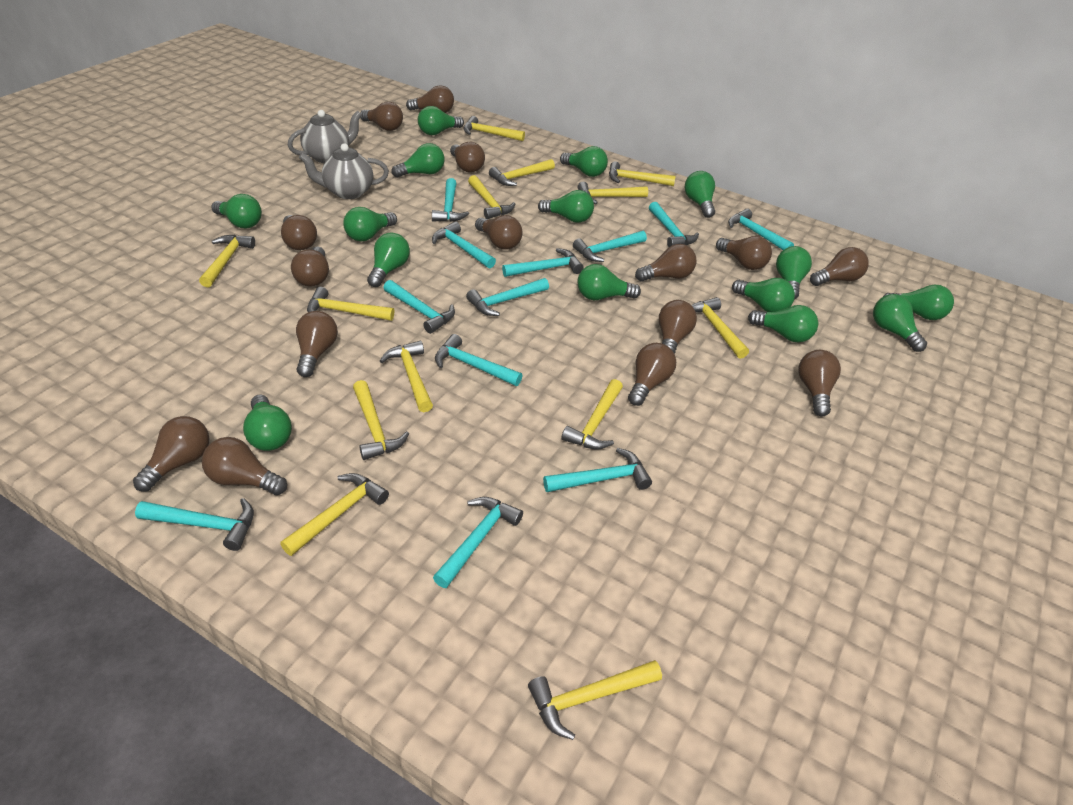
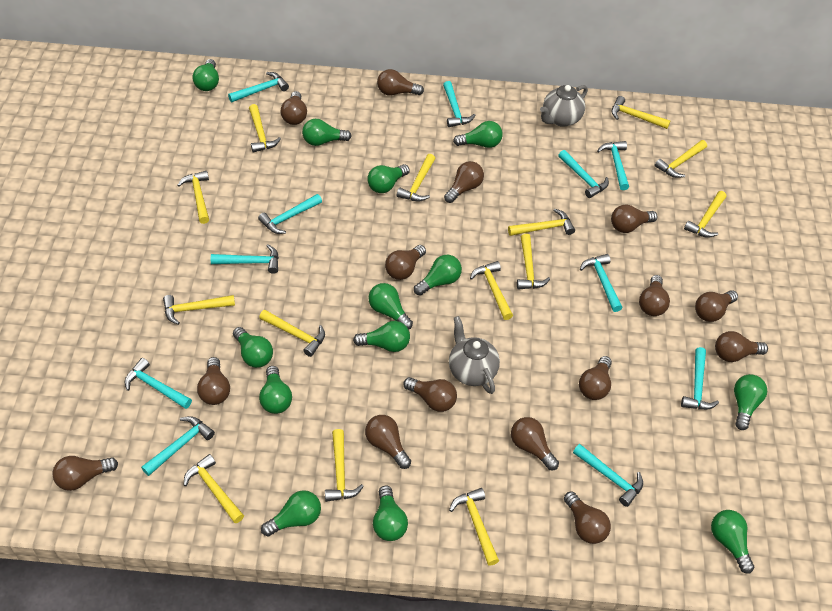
green light bulb: [211,194,262,228] [243,395,292,451] [343,207,397,242] [367,233,410,287] [391,143,444,178] [418,106,464,135] [538,190,594,223] [560,146,608,177] [577,264,641,300] [685,171,715,218] [732,278,795,312] [748,305,818,343] [776,246,812,299] [873,294,927,352] [883,285,954,320] = 15 -> [192,59,219,91] [233,327,273,368] [259,366,292,414] [261,490,321,536] [302,119,352,146] [353,321,410,352] [367,164,410,193] [368,283,413,330] [373,486,408,541] [414,255,462,296] [453,121,503,148] [711,510,754,574] [734,374,767,430] = 13
turquoise hammer: [135,498,254,551] [383,280,455,334] [432,178,469,222] [432,221,496,268] [433,497,523,588] [435,334,522,386] [466,278,549,316] [502,248,584,277] [543,448,652,492] [573,231,647,262] [649,202,699,247] [728,209,794,250] = 12 -> [125,358,192,409] [141,416,215,476] [211,245,279,274] [228,72,289,102] [258,194,322,234] [443,81,475,127] [558,150,609,198] [573,444,643,507] [580,254,622,312] [597,141,629,190] [681,347,719,410] = 11
yellow hammer: [199,235,255,288] [280,473,389,556] [307,287,394,321] [353,380,409,460] [380,341,433,412] [463,116,525,141] [468,175,515,219] [489,159,555,186] [528,660,662,740] [561,379,623,449] [577,182,648,204] [609,161,676,186] [692,297,749,359] = 13 -> [163,295,235,325] [177,171,209,224] [184,454,244,523] [249,104,281,153] [259,310,325,357] [325,429,364,502] [397,154,436,202] [449,488,499,566] [470,261,513,320] [508,209,575,236] [517,234,550,290] [612,96,670,129] [655,140,707,178] [684,191,727,238] = 14

